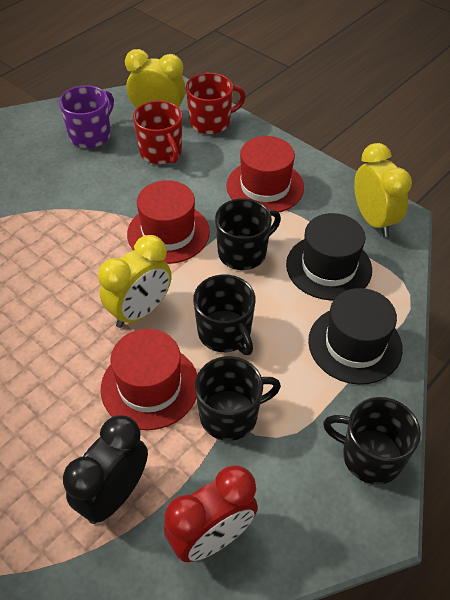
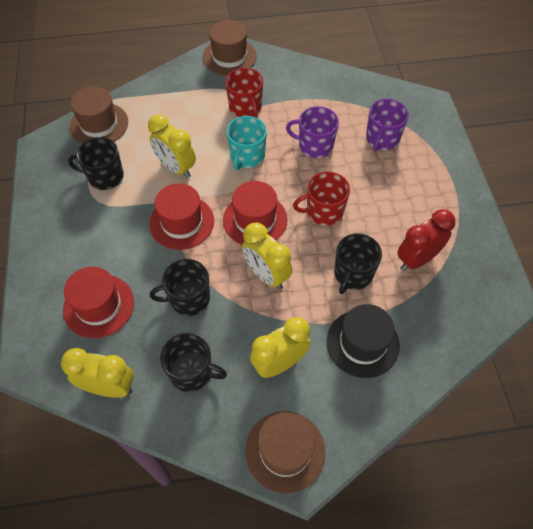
black clock: [63,415,148,524] = 1 -> none = 0
black hat: [286,213,372,300] [308,288,403,385] = 2 -> [327,304,400,378] = 1
brown hat: none = 0 -> [69,86,128,144] [203,20,256,76] [245,411,325,493] = 3
purple mug: [59,85,114,148] = 1 -> [286,106,339,158] [366,99,409,152] = 2
turquoise mug: none = 0 -> [227,116,267,170] = 1
yellow clock: [98,235,172,328] [125,49,186,108] [354,143,412,237] = 3 -> [61,348,134,398] [148,115,196,178] [242,223,292,289] [250,317,311,378] = 4

